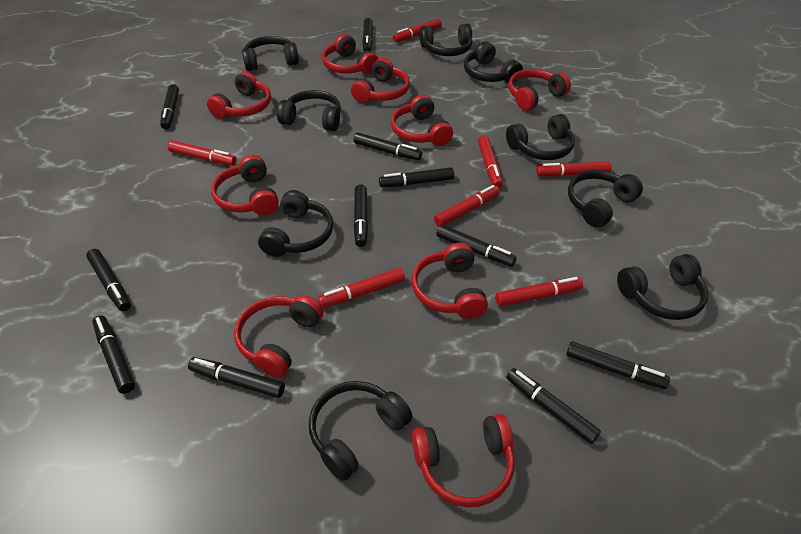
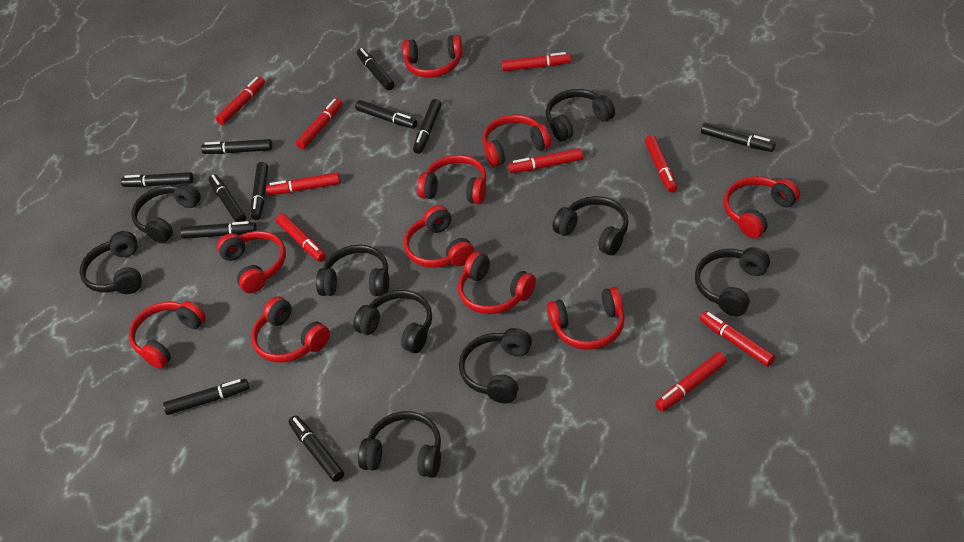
red headphones: [207,71,271,119] [211,155,279,215] [234,295,323,378] [322,34,378,74] [351,58,410,103] [391,95,453,146] [412,243,488,319] [412,414,515,507] [508,69,571,111] = 9 -> [129,301,206,369] [217,231,286,293] [251,296,330,363] [402,35,463,78] [404,205,475,268] [417,155,487,204] [458,252,536,314] [482,114,551,167] [547,287,625,350] [724,176,800,239] = 10
red marker: [168,140,237,166] [318,268,405,308] [393,18,442,42] [434,185,500,226] [478,135,503,188] [495,277,583,306] [536,161,612,177] = 7 -> [216,77,265,125] [266,172,340,195] [276,213,326,262] [296,98,343,149] [502,52,571,71] [508,148,583,173] [645,135,678,193] [655,352,727,411] [700,311,775,367] = 9

